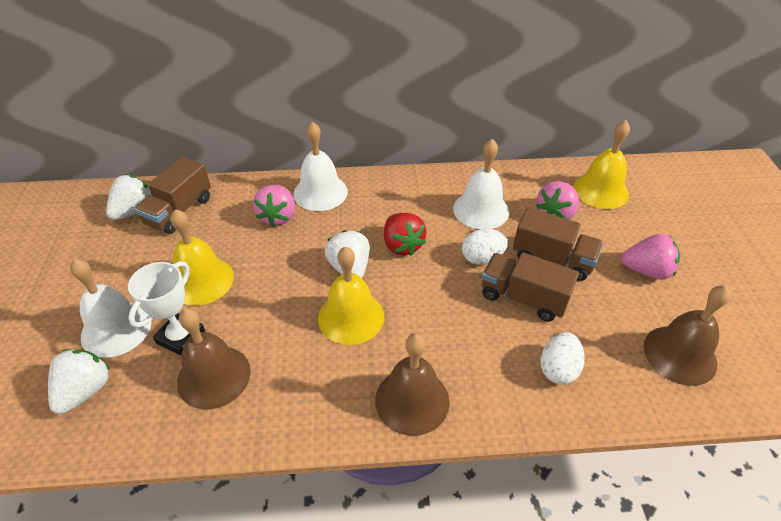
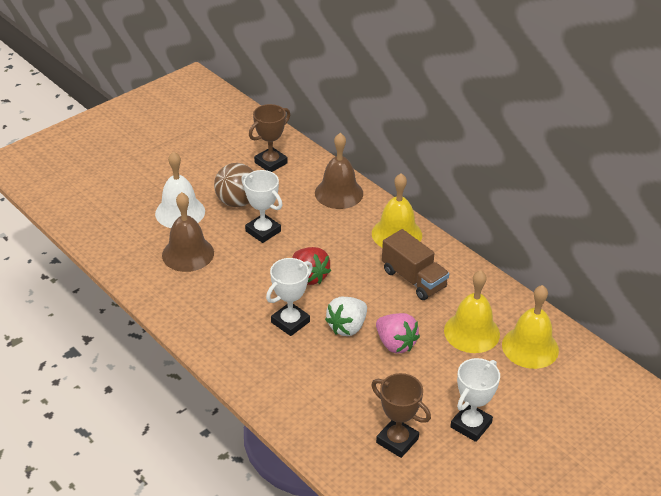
brown ball: none = 0 -> [214,163,253,207] = 1
brown bell: [177,308,251,410] [375,333,450,436] [644,286,731,386] = 3 -> [162,192,214,272] [315,133,363,209] = 2
brown trophy: none = 0 -> [249,104,290,172] [371,373,431,458] = 2
brown truck: [135,157,211,234] [482,252,579,322] [513,207,603,281] = 3 -> [382,229,449,300] = 1
pink strawberry: [253,185,295,227] [536,181,579,220] [621,234,680,280] = 3 -> [376,313,420,354] = 1
white bell: [70,259,151,358] [293,122,348,211] [453,139,509,229] = 3 -> [155,151,205,228] = 1
white egg: [462,229,508,265] [540,332,585,385] = 2 -> none = 0
white strawberry: [48,349,110,414] [106,175,152,220] [325,230,370,278] = 3 -> [325,297,367,336] = 1
white trophy: [128,261,205,355] = 1 -> [241,170,283,243] [266,258,313,336] [450,358,500,442] = 3

